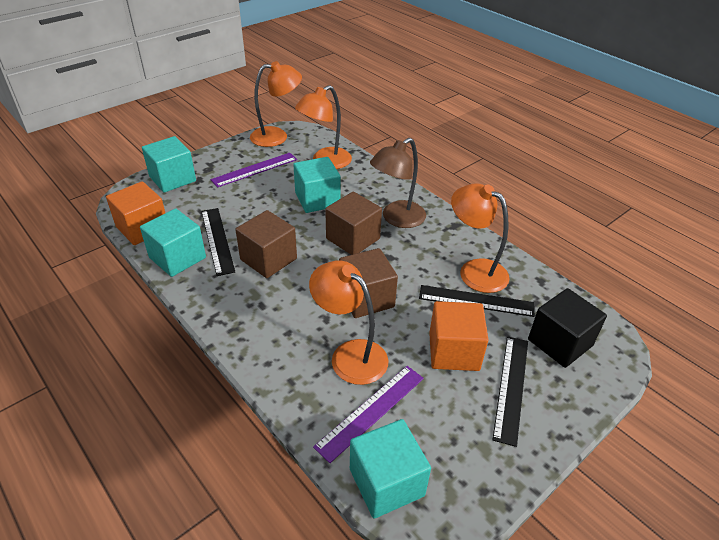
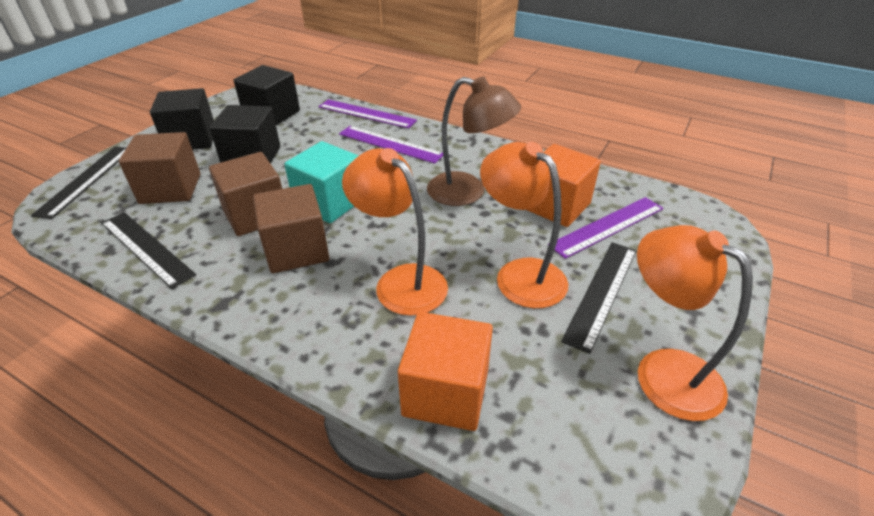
black cube: [528,288,607,368] = 1 -> [150,88,214,150] [209,105,280,164] [234,65,300,125] = 3
orange lamp: [250,61,302,147] [295,85,352,169] [309,260,388,385] [451,183,510,293] = 4 -> [342,148,448,316] [480,142,568,308] [637,225,753,421] = 3
purple ruler: [211,153,297,188] [313,366,424,463] = 2 -> [318,99,417,129] [339,126,443,164] [548,197,663,259] = 3
turquoise cube: [140,209,206,277] [142,136,196,193] [293,157,341,213] [350,419,431,519] = 4 -> [284,141,359,223] = 1

